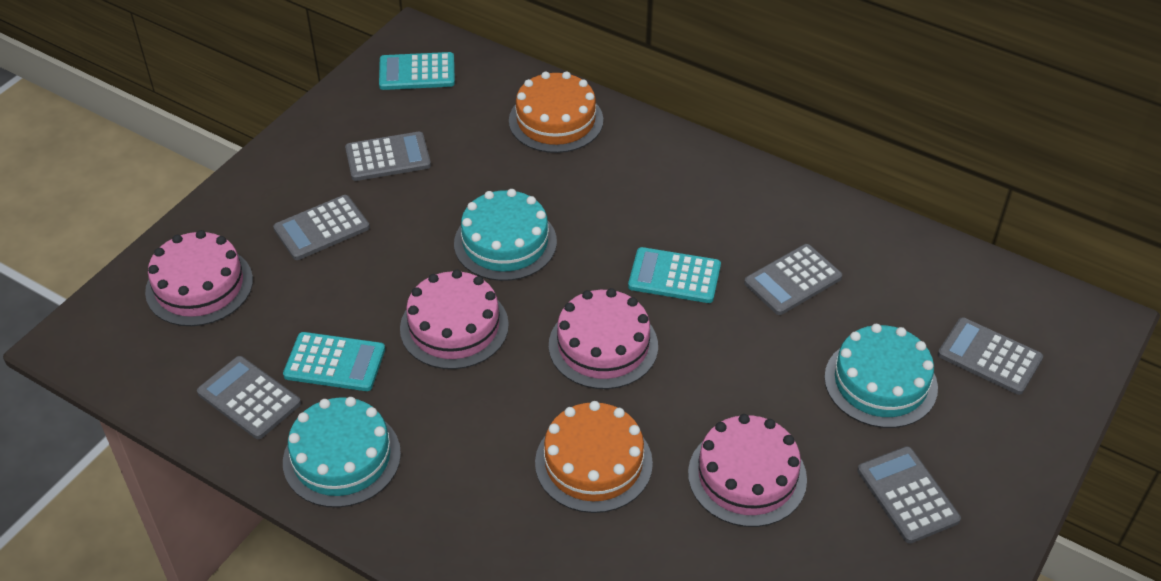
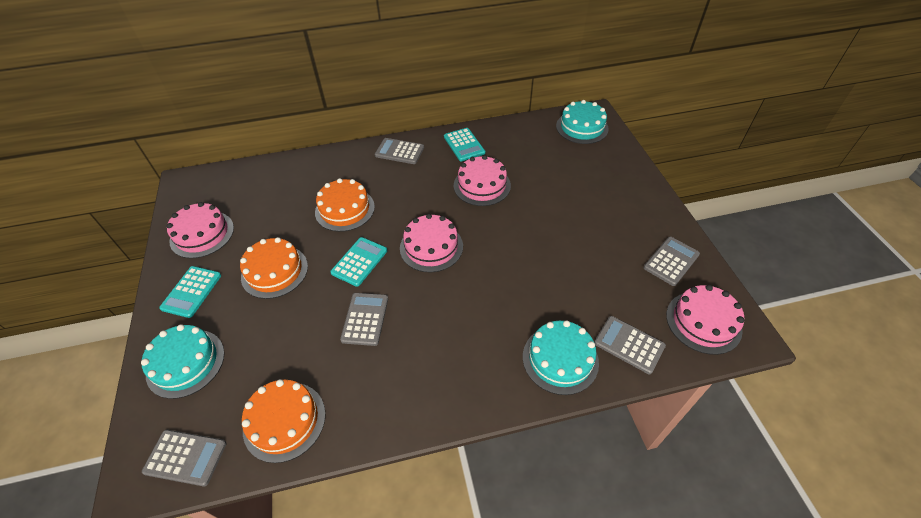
grey calculator: [197,356,301,439] [273,195,370,260] [345,132,431,181] [744,244,842,315] [857,446,961,543] [938,317,1043,395] = 6 -> [142,430,227,486] [340,293,388,346] [375,138,424,164] [594,316,666,374] [643,237,700,286] = 5
orange cake: [509,71,603,153] [535,401,653,513] = 2 -> [240,237,308,299] [242,379,326,463] [315,178,375,232] = 3

